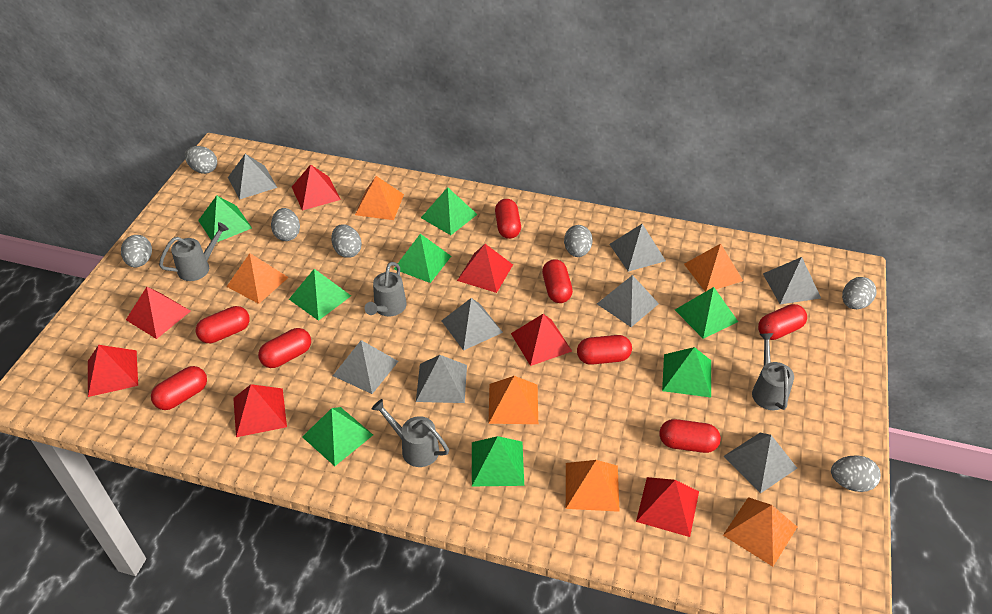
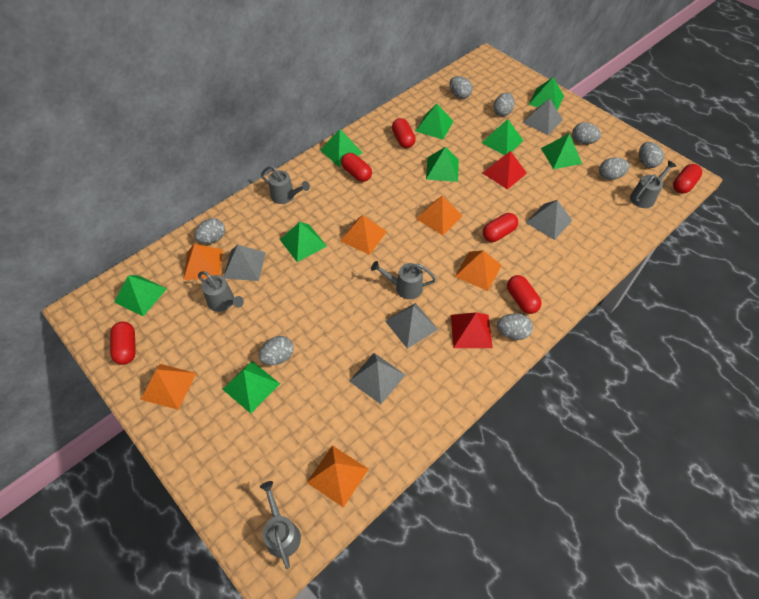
green pyramid: [198,195,252,242] [289,269,351,321] [302,407,373,466] [394,234,451,283] [421,187,478,235] [472,436,524,486] [662,347,711,398] [675,287,738,339] = 8 -> [114,275,167,316] [222,361,280,414] [280,222,327,262] [320,129,363,167] [416,104,454,139] [426,147,459,182] [482,119,524,155] [528,77,564,111] [541,133,582,169] = 9
grey egg: [121,235,152,267] [185,146,217,174] [271,208,300,241] [331,224,362,258] [564,225,593,257] [831,455,881,492] [842,277,877,309] = 7 -> [195,218,225,244] [259,336,294,365] [449,76,473,99] [494,92,515,117] [497,313,533,340] [572,122,601,144] [599,157,630,180] [639,142,664,168] = 8
grey pyramid: [228,154,277,200] [333,340,398,394] [416,355,467,403] [441,298,503,351] [597,275,659,327] [610,224,666,272] [723,433,797,494] [763,257,821,304] = 8 -> [224,245,266,281] [349,353,405,404] [385,303,438,349] [523,98,563,135] [526,200,573,240] = 5
grey watering can: [159,222,229,281] [365,262,407,317] [372,399,449,467] [752,333,794,410] = 4 -> [198,271,244,312] [260,481,301,569] [261,166,310,204] [371,261,436,299] [630,161,676,208] = 5
red capsule: [151,366,207,410] [196,306,250,343] [258,328,311,368] [495,199,521,239] [542,259,573,303] [577,335,632,365] [660,419,721,453] [758,304,807,340] = 8 -> [110,321,136,365] [341,153,372,182] [392,118,416,148] [483,213,518,242] [507,275,542,314] [673,164,702,194] = 6
red pyramid: [88,345,138,397] [126,287,191,339] [233,384,287,437] [292,164,341,211] [457,244,513,293] [511,314,572,366] [636,477,699,537] = 7 -> [451,312,493,348] [483,151,527,190] = 2

